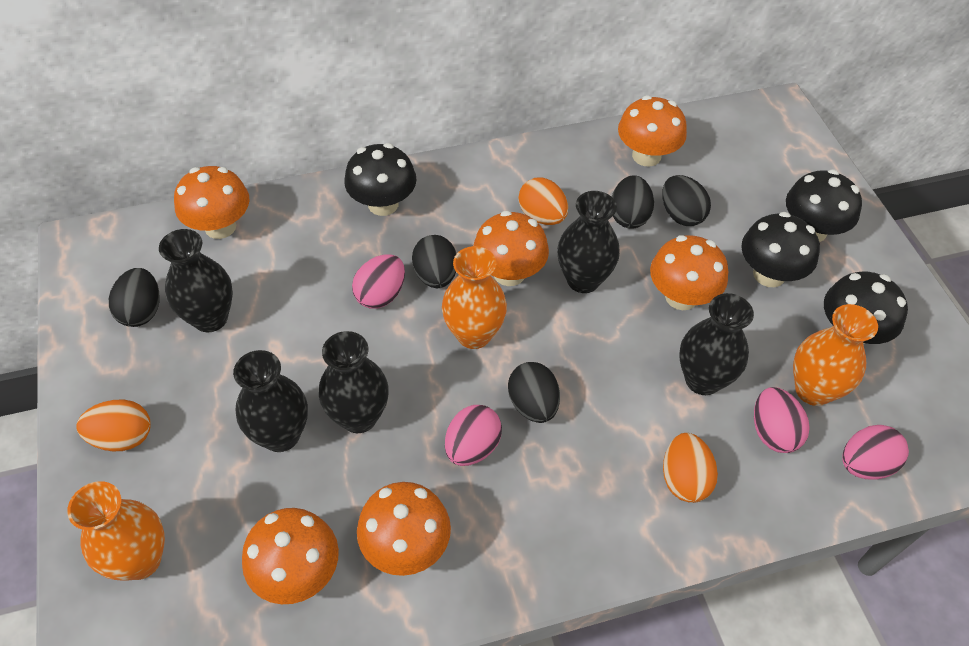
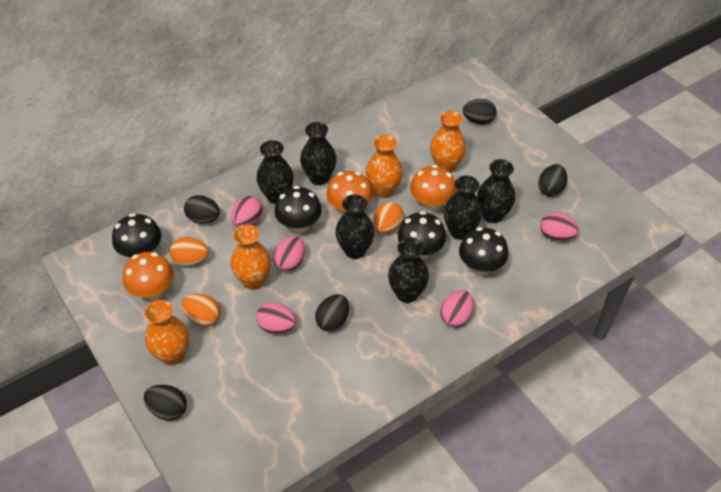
black vase: [159,229,233,332] [233,350,308,452] [319,331,389,433] [557,191,620,293] [679,293,754,395] = 5 -> [256,140,294,204] [300,122,337,185] [335,194,375,259] [388,238,429,303] [444,176,482,240] [477,159,515,223] = 6
orange mushroom: [174,166,249,239] [242,508,339,604] [357,482,451,576] [473,211,549,286] [618,96,687,167] [650,235,728,310] = 6 -> [123,252,174,300] [326,171,373,214] [410,165,456,212] = 3
orange vase: [67,481,165,580] [442,246,507,349] [793,304,878,406] = 3 -> [144,300,189,365] [231,225,271,290] [366,135,403,198] [430,110,466,173] = 4
pink egg: [352,254,405,309] [445,405,502,466] [754,387,810,453] [842,425,909,479] = 4 -> [231,196,262,227] [256,302,296,334] [273,236,305,271] [441,290,474,328] [540,212,579,241] = 5

